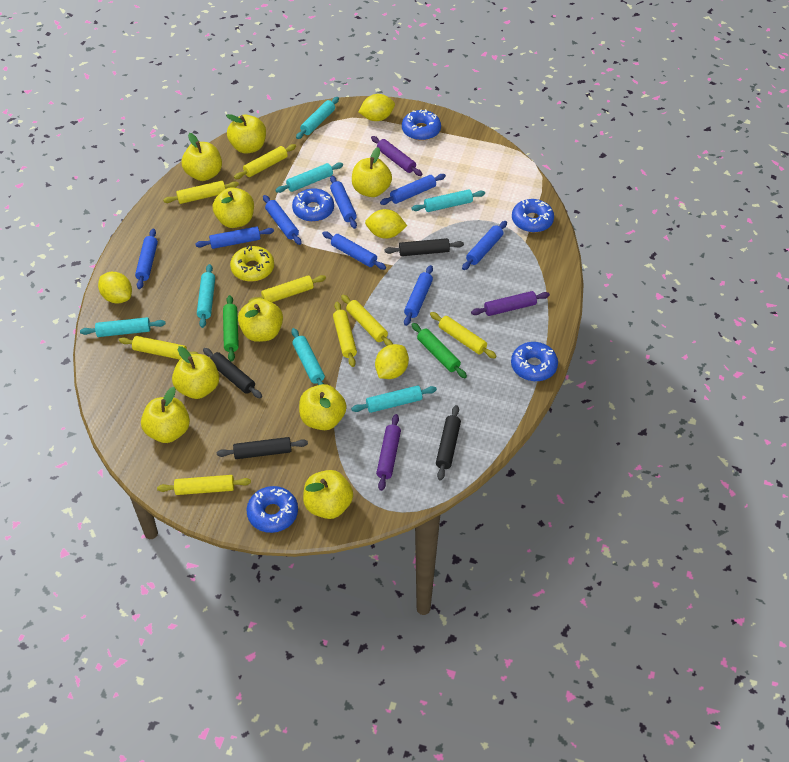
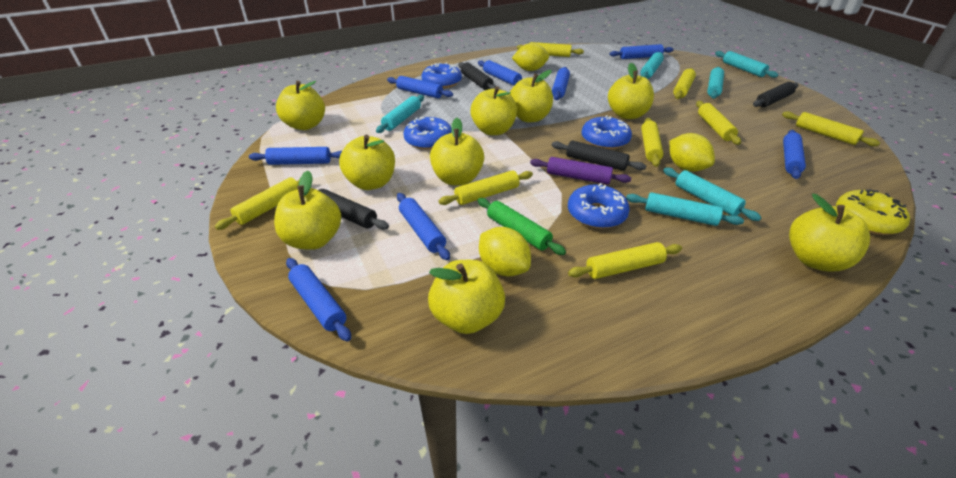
blue donut: [247,486,298,533] [292,188,334,222] [402,109,441,141] [511,342,558,381] [512,199,554,232] = 5 -> [403,117,452,150] [422,62,462,88] [568,183,630,229] [582,115,632,149] = 4
green rolling pin: [223,295,239,362] [411,323,467,378] = 2 -> [477,198,566,255] = 1
purple rolling pin: [371,136,422,176] [376,414,401,491] [471,291,550,316] = 3 -> [530,157,631,185] = 1
turquoise rolling pin: [80,317,166,337] [197,264,215,328] [276,162,343,193] [291,328,325,385] [296,97,339,139] [351,386,437,413] [412,189,485,212] = 7 -> [376,95,424,133] [626,192,744,226] [640,52,664,79] [663,168,762,221] [707,67,724,99] [715,51,778,78] = 6
yellow lemon: [98,272,132,303] [358,94,395,121] [365,209,407,239] [375,344,409,379] = 4 -> [479,227,531,276] [512,43,549,71] [669,133,715,172] = 3

